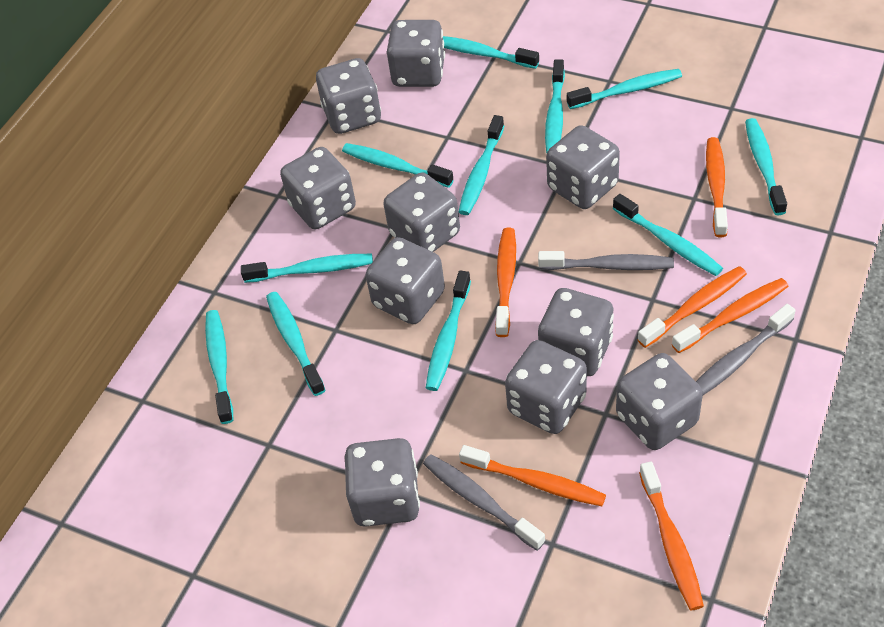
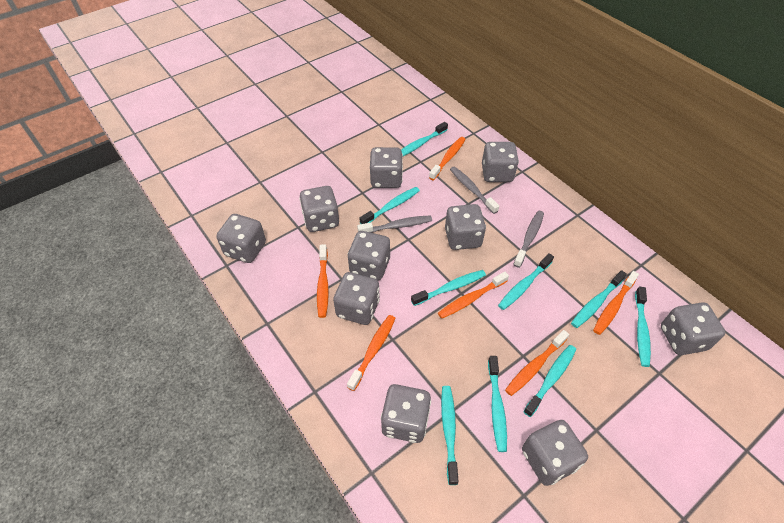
turquoise toothbrush: [205,310,233,424] [241,254,373,283] [266,292,325,396] [342,143,454,188] [426,270,471,391] [443,36,539,69] [459,115,504,215] [545,59,565,153] [567,69,682,109] [613,194,723,276] [745,118,787,215] = 11 -> [359,187,420,224] [401,122,448,156] [411,270,486,306] [441,386,458,485] [488,356,507,452] [498,253,554,310] [523,345,576,417] [571,270,627,328] [635,286,651,367] = 9

